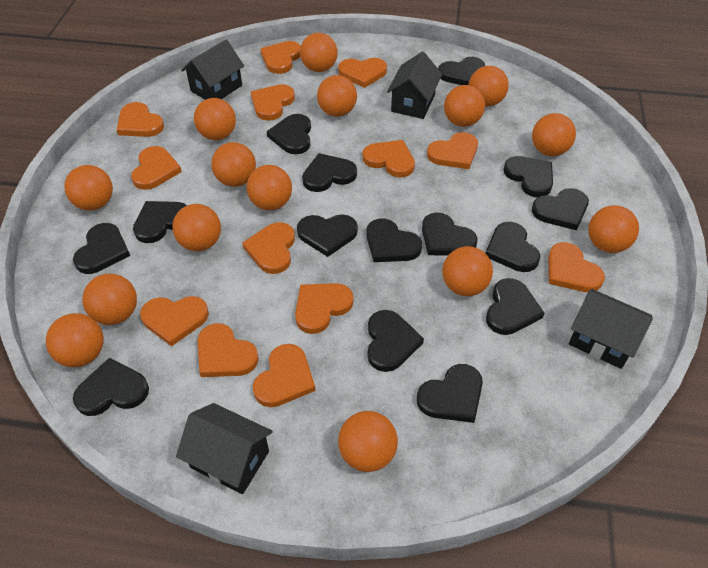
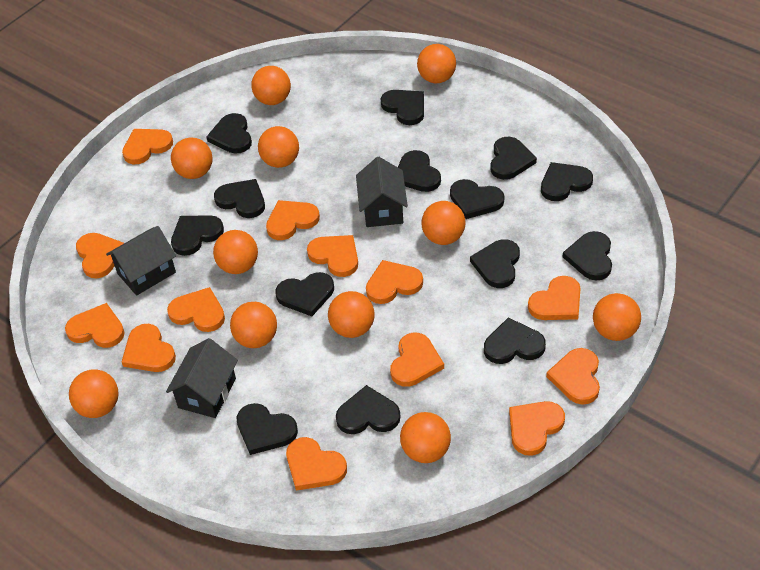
black heart: [73,223,130,274] [73,358,149,416] [133,201,187,243] [267,114,311,154] [297,214,358,257] [302,153,357,192] [366,218,422,262] [367,310,424,372] [417,364,483,423] [422,212,478,256] [438,57,485,85] [485,222,540,272] [486,278,545,335] [504,156,553,198] [532,188,589,230] = 15 -> [171,215,224,256] [206,113,252,154] [214,179,265,218] [237,403,298,455] [276,272,334,316] [336,385,401,434] [381,90,424,125] [398,150,441,192] [450,179,504,219] [470,239,520,288] [484,318,546,364] [490,137,537,180] [541,162,593,201] [563,231,612,281] = 14
black house: [176,403,273,494] [181,39,244,100] [387,51,442,119] [569,289,653,369] = 4 -> [106,226,176,296] [166,338,238,418] [356,157,408,227] = 3
orange ball: [46,313,104,367] [64,165,113,211] [82,274,137,325] [172,204,221,251] [194,98,236,140] [211,142,256,187] [247,165,292,210] [300,33,337,72] [317,75,357,117] [338,411,398,472] [442,246,493,296] [444,85,485,127] [469,66,509,107] [532,113,576,156] [588,205,639,253] = 15 -> [69,369,119,418] [171,137,213,179] [213,230,258,274] [230,302,277,348] [251,66,291,105] [258,126,299,168] [328,291,375,338] [400,412,451,463] [417,44,456,83] [421,201,466,245] [593,293,641,341] = 11

